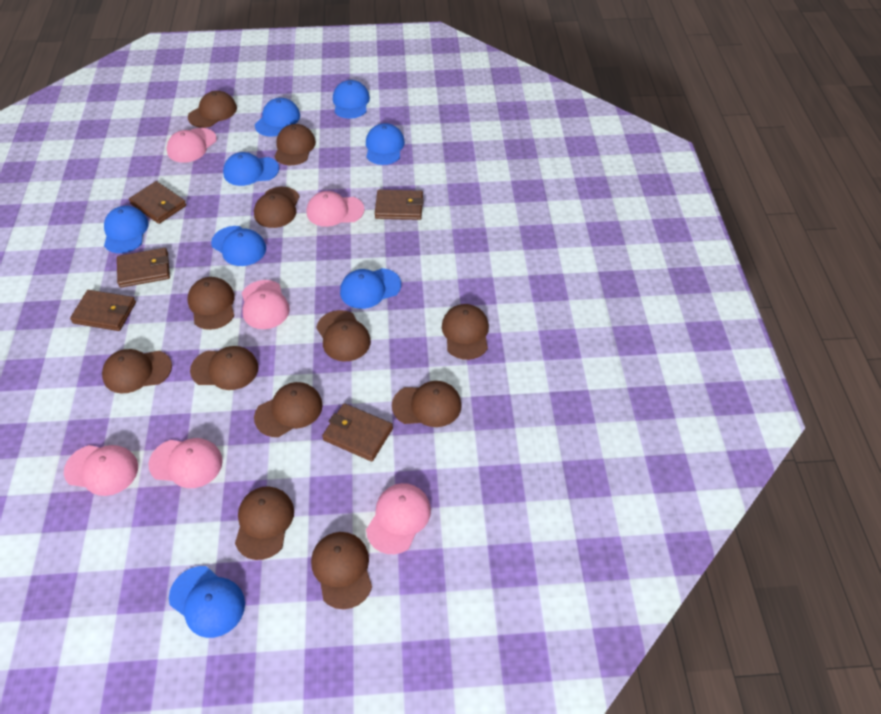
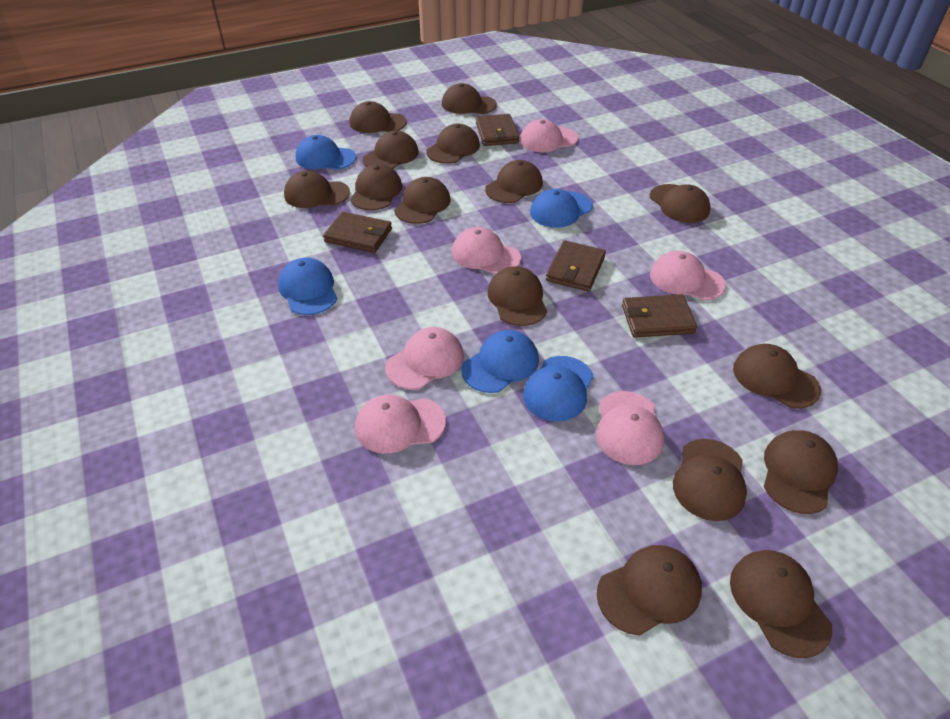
blue cap: [104,206,149,253] [169,566,245,638] [211,226,266,266] [223,152,279,186] [255,98,300,136] [333,80,370,119] [340,268,401,309] [366,123,405,165] = 8 -> [278,258,337,315] [296,135,356,170] [461,330,539,393] [523,356,594,421] [530,189,593,228] = 5
brown cap: [102,349,172,393] [188,91,237,128] [188,277,235,330] [190,346,259,390] [235,486,294,560] [254,187,299,228] [254,382,323,437] [274,124,316,165] [311,532,372,609] [316,310,371,362] [392,381,462,427] [442,304,489,360] = 12 -> [284,171,350,208] [349,101,407,133] [350,164,402,210] [363,131,419,169] [394,177,450,224] [426,124,480,164] [442,83,497,114] [485,160,543,203] [487,266,547,326] [597,545,702,636] [650,184,710,223] [673,439,747,521] [730,550,832,658] [733,344,821,409] [764,430,838,514] = 15
brown wallet: [70,290,136,331] [117,248,170,288] [129,181,186,224] [322,403,393,461] [375,190,424,220] = 5 -> [323,212,392,253] [476,114,519,146] [546,241,606,291] [622,294,697,338] = 4

